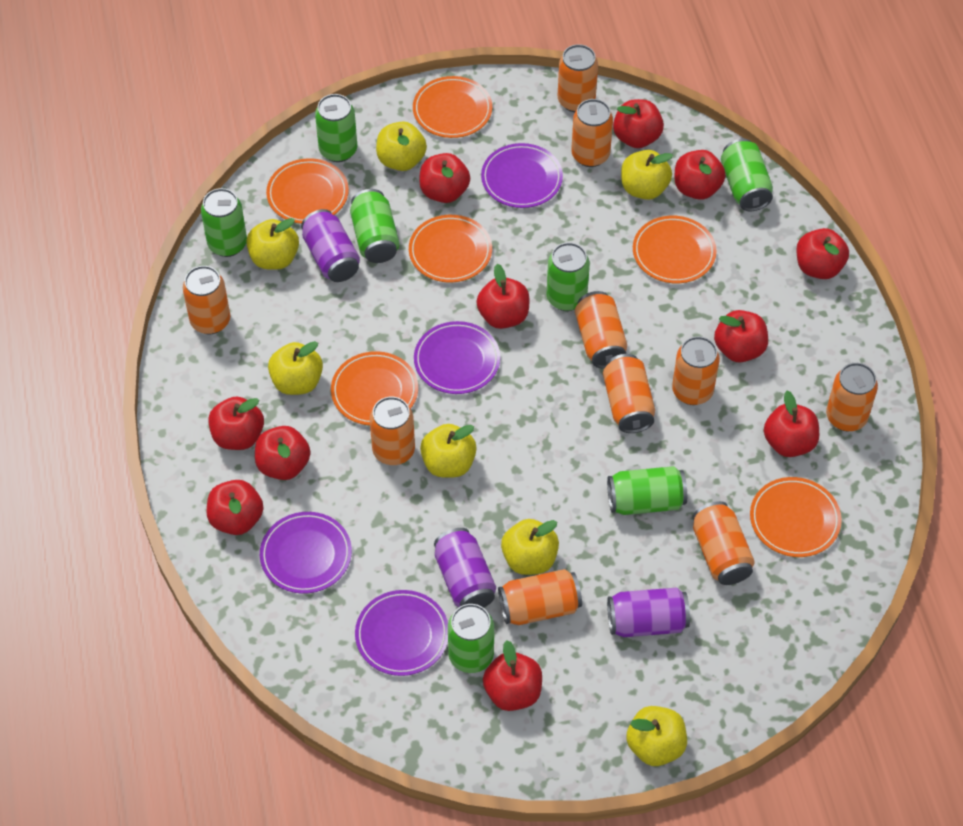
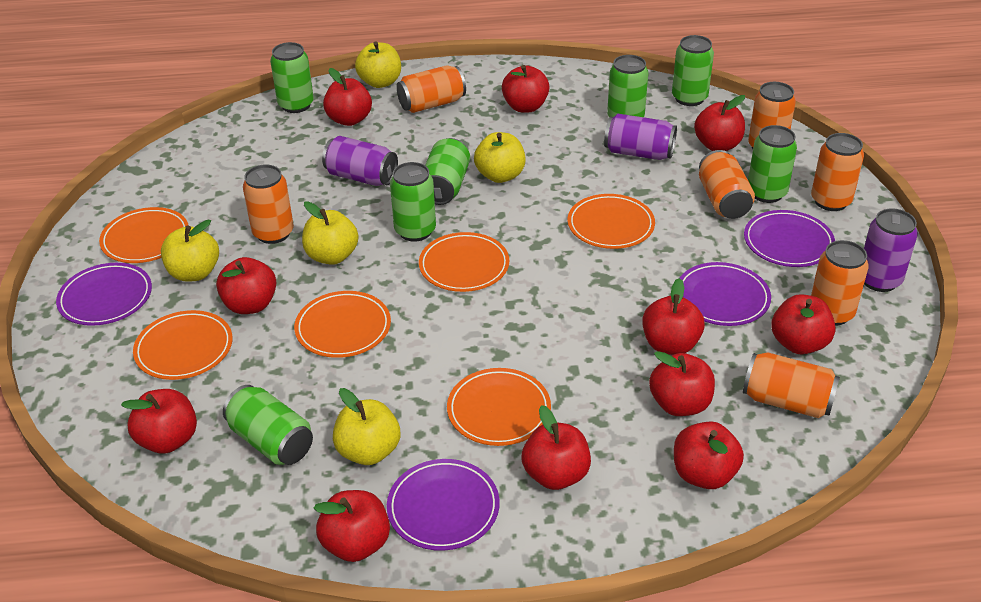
orange can: [183,266,230,334] [370,397,415,465] [498,569,582,625] [558,44,598,112] [571,99,613,167] [575,291,627,369] [603,354,655,433] [672,336,720,405] [693,501,755,585] [826,363,878,431] = 10 -> [243,165,294,244] [397,65,466,113] [699,150,755,219] [743,352,840,418] [748,82,796,149] [811,133,864,211] [811,240,869,326] = 7
yellow apple: [246,218,299,270] [268,341,323,395] [376,122,427,171] [420,424,477,478] [501,519,559,575] [621,150,673,200] [626,706,687,766] = 7 -> [161,220,219,282] [302,201,358,265] [333,388,400,465] [355,41,401,88] [474,132,525,183] = 5

